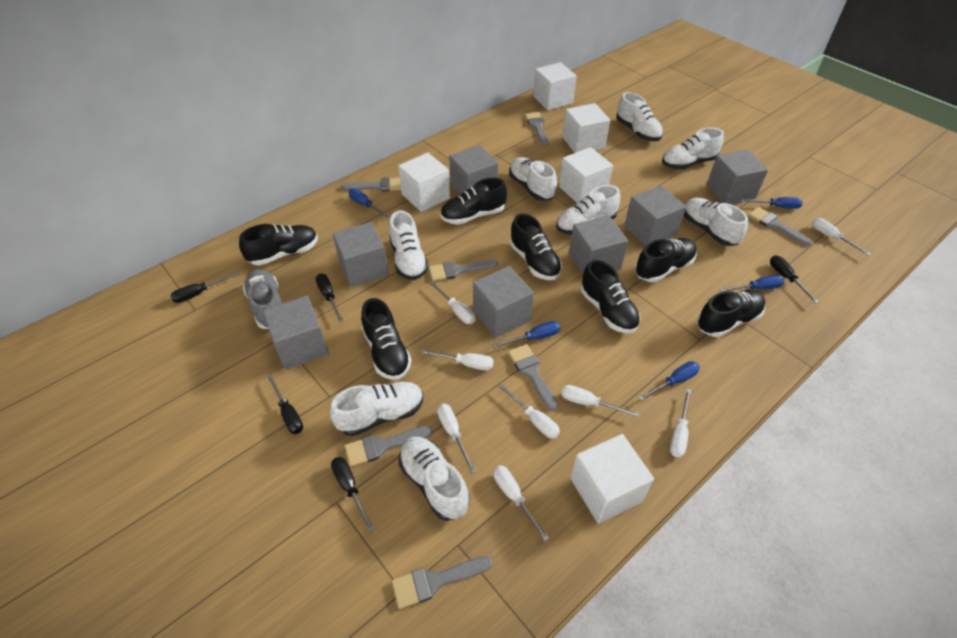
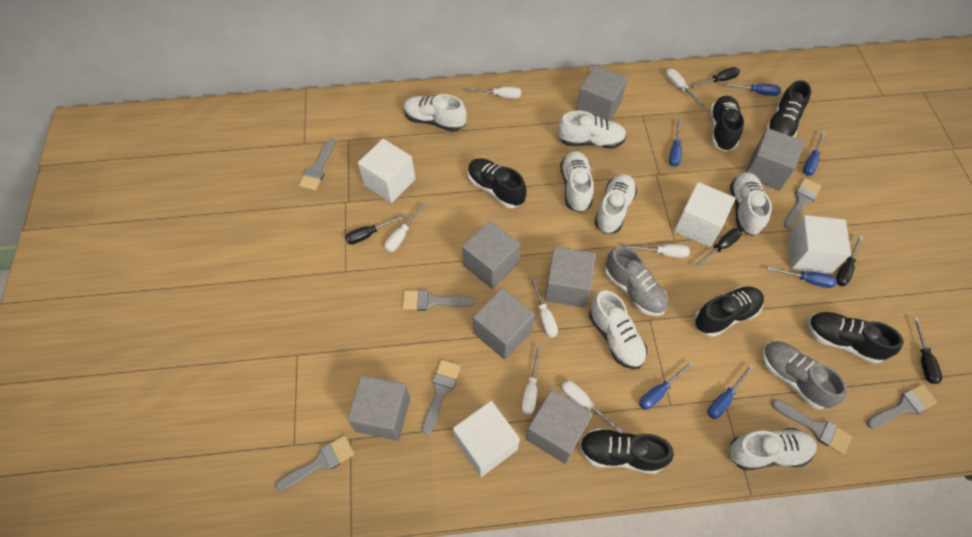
black shoe: [239,224,318,266] [361,298,412,380] [441,178,507,225] [510,214,562,280] [581,260,641,334] [635,238,697,282] [697,290,765,337] = 7 -> [468,158,526,208] [579,428,674,474] [694,286,764,337] [710,96,744,151] [766,80,811,138] [808,312,904,364] = 6
blue screwdriver: [348,188,390,218] [493,321,561,348] [638,361,700,401] [720,275,784,292] [741,197,803,209] = 5 -> [639,361,693,410] [669,119,682,167] [707,364,754,419] [723,83,781,96] [768,267,837,288] [803,132,825,176] = 6
grey shoe: [243,269,282,329] = 1 -> [605,246,668,316] [762,341,847,410] = 2
white cube: [398,153,450,212] [533,62,577,110] [559,147,613,203] [563,103,610,153] [570,434,654,524] = 5 -> [358,139,415,203] [453,401,520,477] [674,182,736,247] [788,215,851,274] = 4
white screwdriver: [421,350,494,370] [429,281,476,324] [437,404,476,474] [493,465,549,541] [499,384,560,439] [561,385,639,417] [670,389,691,457] [812,218,871,256] = 8 -> [385,203,425,252] [465,87,521,98] [522,346,541,415] [530,277,558,337] [561,380,623,433] [624,244,690,258] [666,69,705,108] = 7
white shoe: [330,382,423,436] [389,210,429,280] [399,437,469,521] [509,157,557,201] [556,185,620,235] [616,92,663,141] [662,128,724,170] [684,198,748,246] = 8 -> [403,94,467,132] [558,110,626,148] [560,151,594,212] [589,290,647,369] [595,174,637,234] [729,428,817,470] [730,172,772,236] = 7

